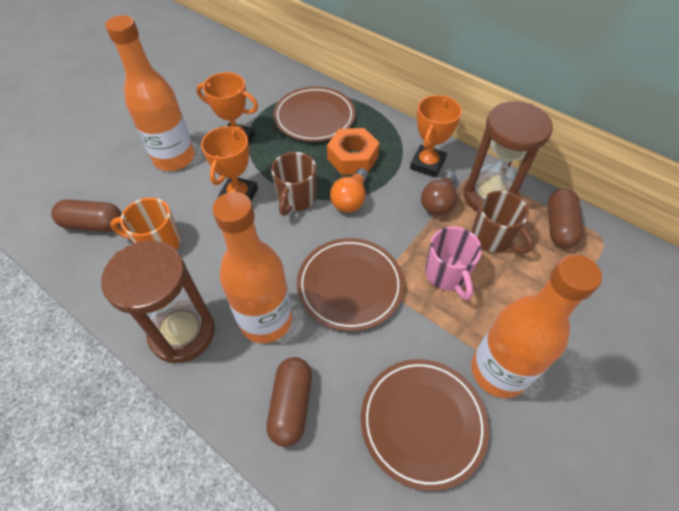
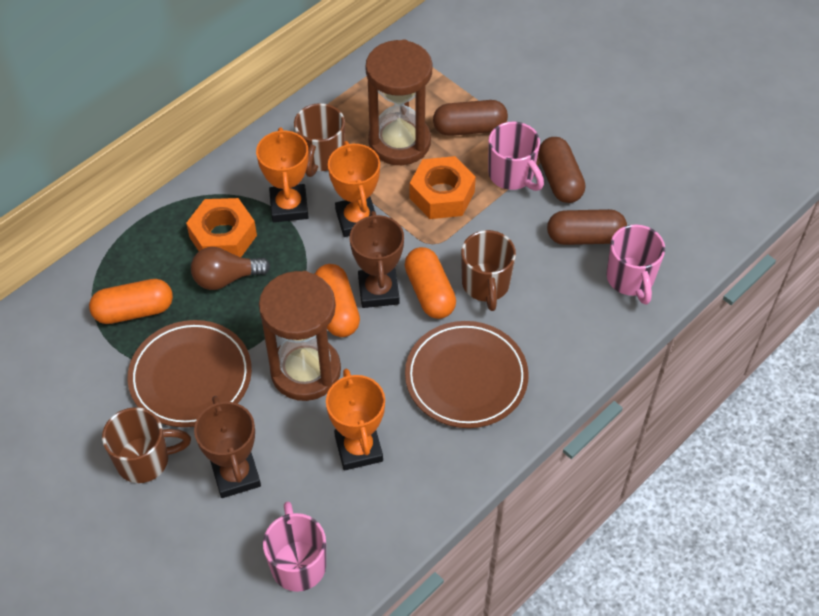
brown mug: [271,152,316,216] [471,191,534,253] = 2 -> [102,407,191,483] [294,103,345,177] [461,230,516,311] = 3
brown plate: [273,87,355,142] [297,238,404,331] [361,359,489,491] = 3 -> [128,320,252,427] [405,321,529,428] = 2
brown trophy: none = 0 -> [194,396,261,498] [350,211,404,308] = 2
orange bottle: [105,15,195,171] [212,192,292,343] [471,254,602,398] = 3 -> none = 0
orange capsule: none = 0 -> [89,279,173,324] [315,264,360,337] [405,247,456,319] = 3
orange light bulb: [330,168,368,212] = 1 -> none = 0
orange mug: [110,198,181,250] = 1 -> none = 0
orange nut: [327,128,379,175] = 1 -> [186,198,257,257] [410,156,476,219] = 2
pink mug: [425,226,482,300] = 1 -> [263,502,326,592] [488,121,544,191] [607,224,665,305] = 3

